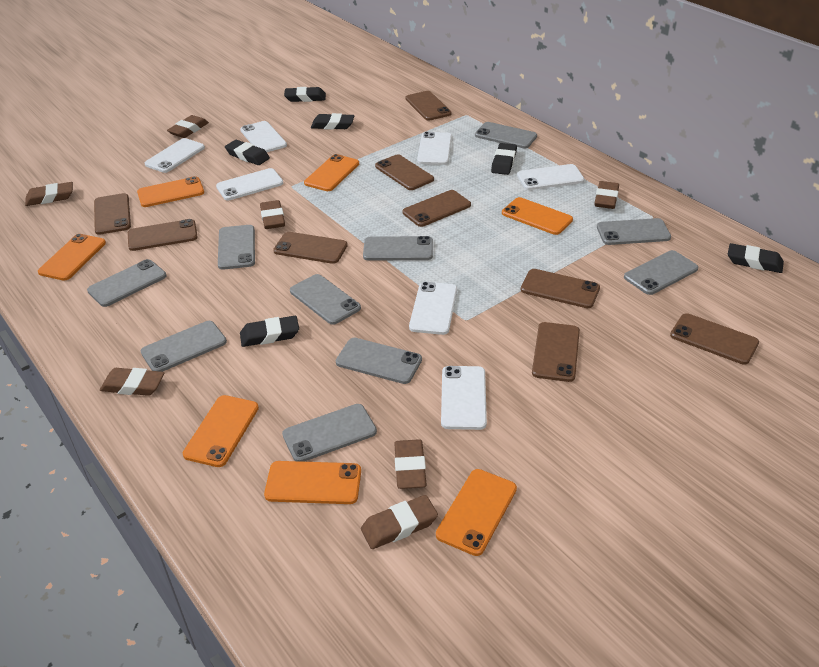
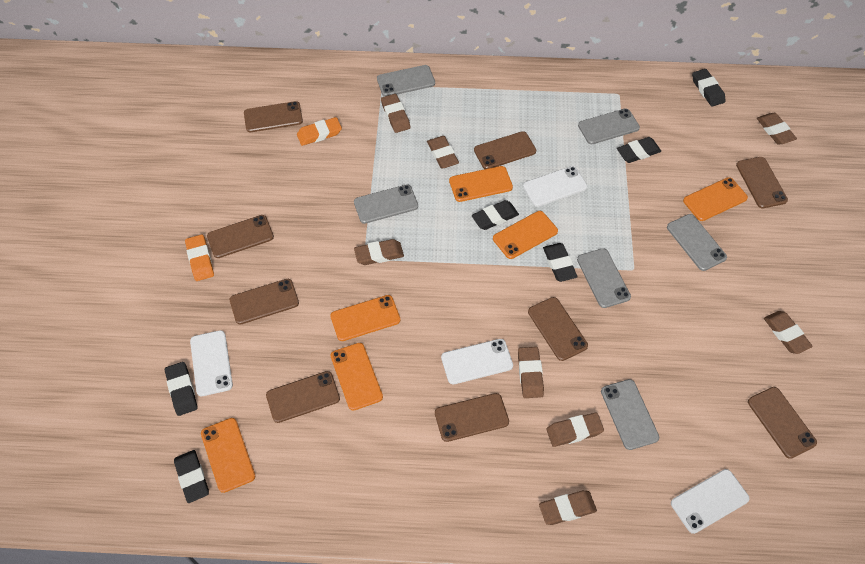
brown eraser: [25,182,73,206] [100,368,164,396] [167,115,209,138] [260,200,285,229] [361,495,438,549] [394,439,427,489] [594,181,619,209] = 7 -> [354,239,404,265] [381,94,411,133] [427,136,459,169] [518,347,544,398] [539,490,597,525] [546,412,604,447] [757,113,797,144] [764,311,813,354] = 8
grey phone: [87,259,166,307] [141,321,227,372] [218,225,255,270] [282,404,377,462] [290,274,361,325] [336,338,422,384] [363,236,433,260] [475,122,537,148] [597,218,671,245] [624,250,698,295] = 10 -> [354,184,418,224] [377,65,435,96] [577,248,631,308] [578,108,640,144] [601,379,659,450] [667,214,727,271] = 6
orange eraser: none = 0 -> [185,234,214,281] [297,117,342,146] = 2
orange phone: [38,234,106,281] [137,176,204,207] [183,395,259,467] [264,461,361,504] [304,154,359,191] [436,469,517,556] [502,197,573,235] = 7 -> [201,418,255,493] [330,295,401,341] [331,343,383,411] [449,166,513,202] [493,211,558,259] [683,177,748,221] = 6
white phone: [145,138,205,173] [216,168,283,200] [240,121,287,152] [409,282,457,335] [417,132,452,165] [441,366,487,430] [517,164,584,190] = 7 -> [190,330,233,396] [441,339,513,384] [523,166,587,207] [671,469,750,534] = 4

